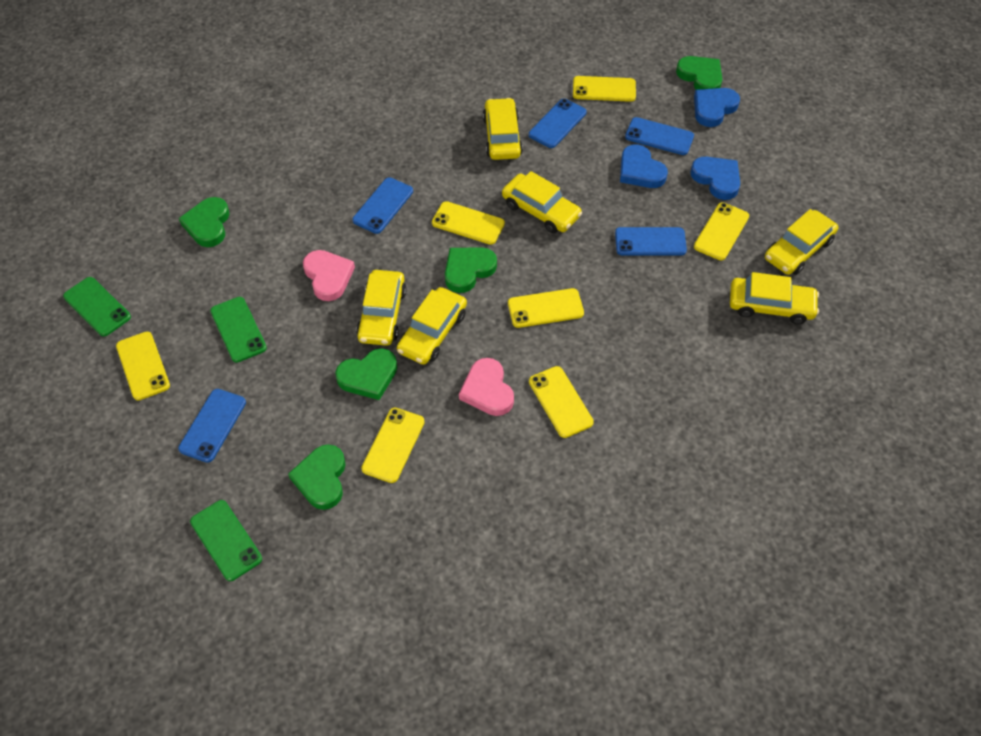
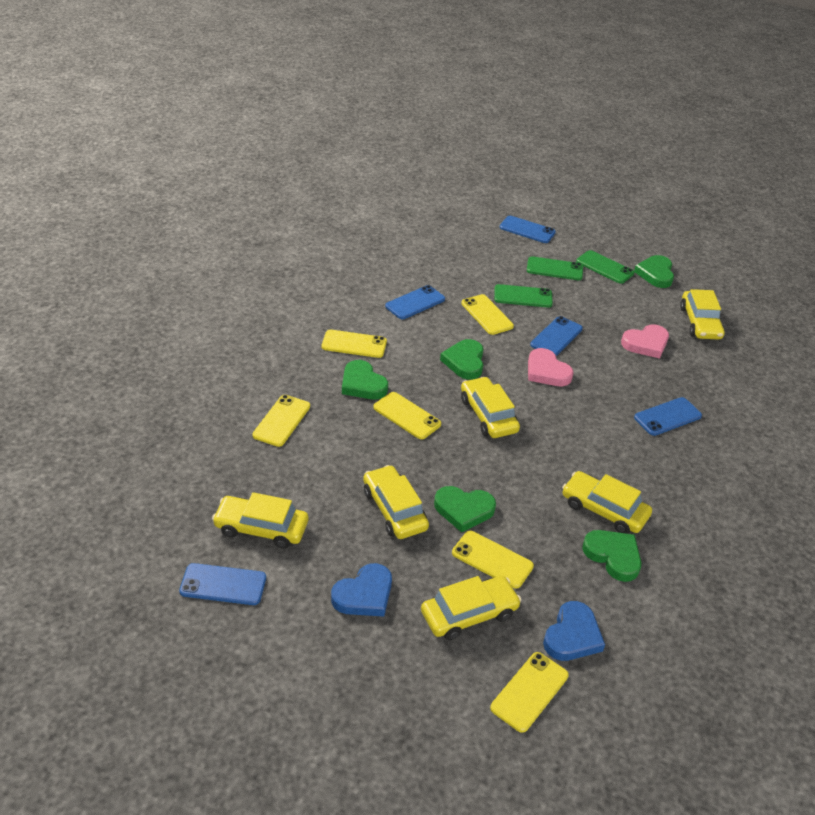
blue heart: [620,144,668,188] [690,157,740,200] [694,88,740,127] = 3 -> [331,563,392,617] [543,601,605,661] = 2
yellow phone: [116,332,170,400] [361,408,425,483] [432,201,505,245] [508,288,584,328] [529,366,594,438] [573,76,636,102] [694,202,749,261] = 7 -> [252,395,310,447] [322,330,387,358] [373,392,441,439] [452,531,534,589] [461,294,514,335] [490,652,569,733] = 6

